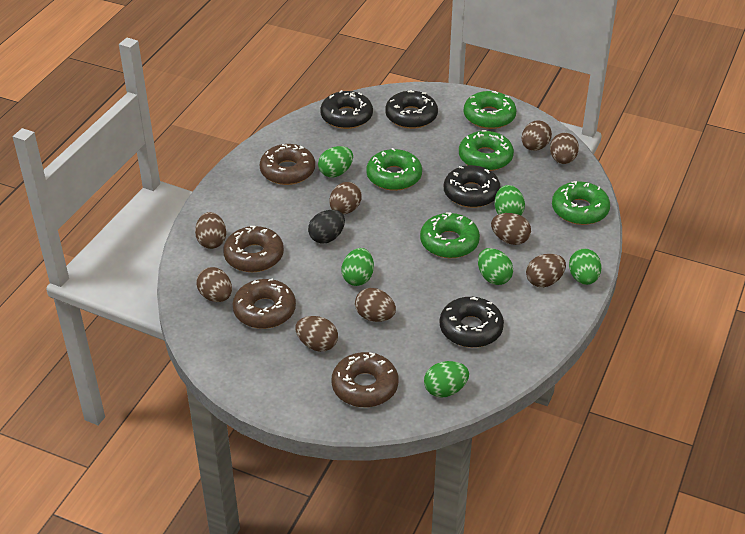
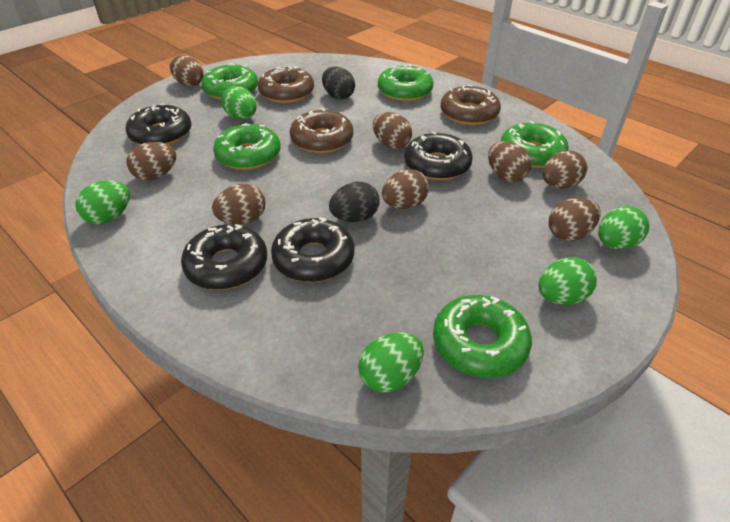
black egg: [308,210,345,244] = 1 -> [322,66,355,100] [329,182,380,222] = 2
brown donut: [223,226,284,272] [232,278,296,329] [260,144,315,185] [331,352,398,407] = 4 -> [258,66,314,103] [290,108,353,153] [440,85,501,125] = 3
brown egg: [195,212,226,249] [196,267,232,302] [295,316,338,352] [329,182,362,214] [355,288,396,322] [491,213,531,245] [522,120,552,151] [526,254,566,287] [550,133,579,164] = 9 -> [127,142,176,181] [170,55,204,87] [212,184,266,225] [373,112,412,149] [382,169,429,209] [488,141,531,182] [542,151,587,189] [549,197,601,241] = 8
green egg: [318,146,353,177] [341,248,374,286] [424,361,469,398] [478,248,513,285] [495,185,525,215] [569,249,601,285] = 6 -> [75,181,130,224] [221,86,257,119] [358,332,424,393] [539,257,597,305] [598,206,649,250] = 5

